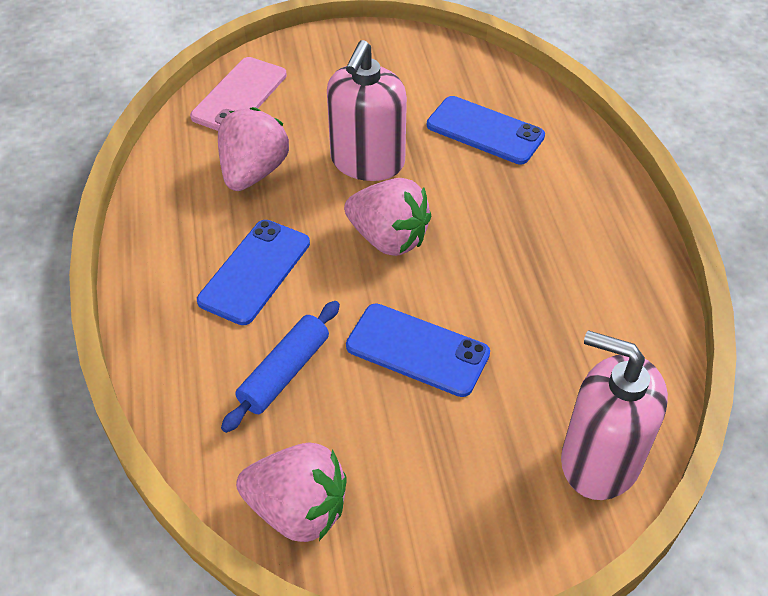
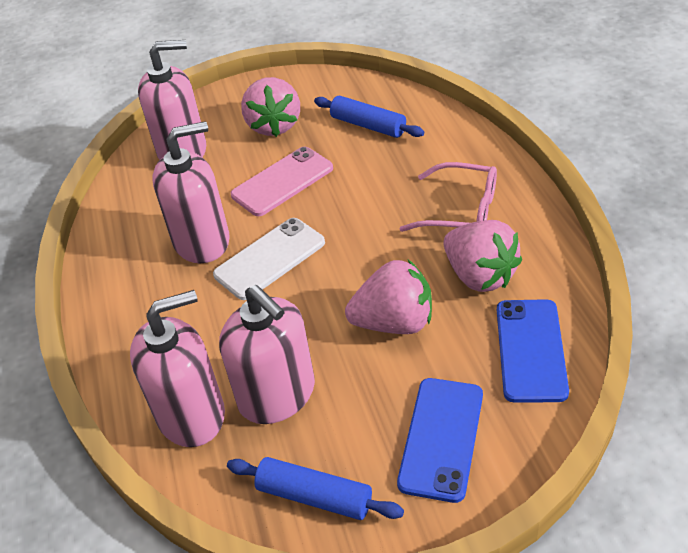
blue phone: [197,220,310,325] [346,303,490,397] [427,96,545,165] = 3 -> [397,378,483,503] [497,299,569,403] = 2
blue rolling pin: [221,301,340,433] = 1 -> [227,457,404,520] [314,96,424,138] = 2
pink glasses: none = 0 -> [399,162,497,232] = 1
pink soap dispenser: [327,40,407,181] [561,330,668,500] = 2 -> [130,290,225,447] [138,40,206,160] [152,121,230,263] [219,285,315,424] = 4
white phone: none = 0 -> [213,218,325,300] = 1

